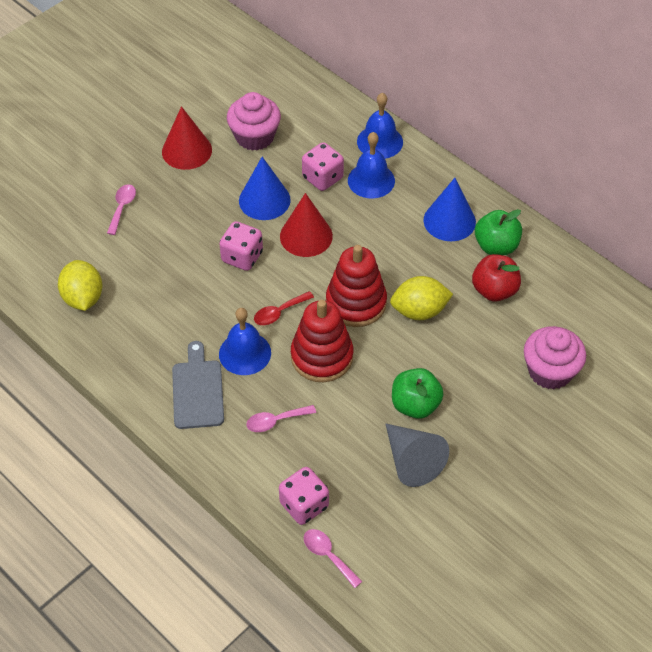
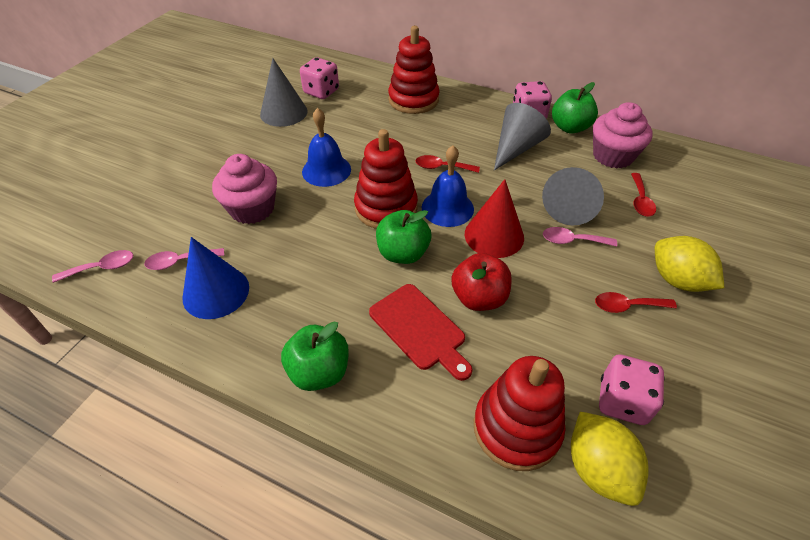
blue bell: [219,308,271,375] [348,132,395,198] [357,93,403,159] = 3 -> [302,108,351,187] [422,145,474,227] = 2
blue cone: [239,157,291,220] [424,178,476,241] = 2 -> [183,237,249,319] = 1
green apple: [392,368,444,419] [475,209,522,255] = 2 -> [281,321,349,391] [376,210,431,264] [552,82,598,134] = 3
grey cone: [385,423,449,487] = 1 -> [260,58,308,127] [494,103,551,170] [542,167,604,226] = 3
grey cutting board: [172,341,224,429] = 1 -> none = 0
red cone: [162,106,212,170] [280,193,333,257] = 2 -> [465,179,524,258] = 1
red cutting board: none = 0 -> [369,284,472,381] = 1
red spoon: [254,291,314,325] = 1 -> [415,155,480,173] [595,292,677,313] [631,173,656,217] = 3
red stacking toy: [291,300,353,382] [326,245,387,327] = 2 -> [354,129,418,229] [388,26,440,114] [474,356,565,471] = 3

